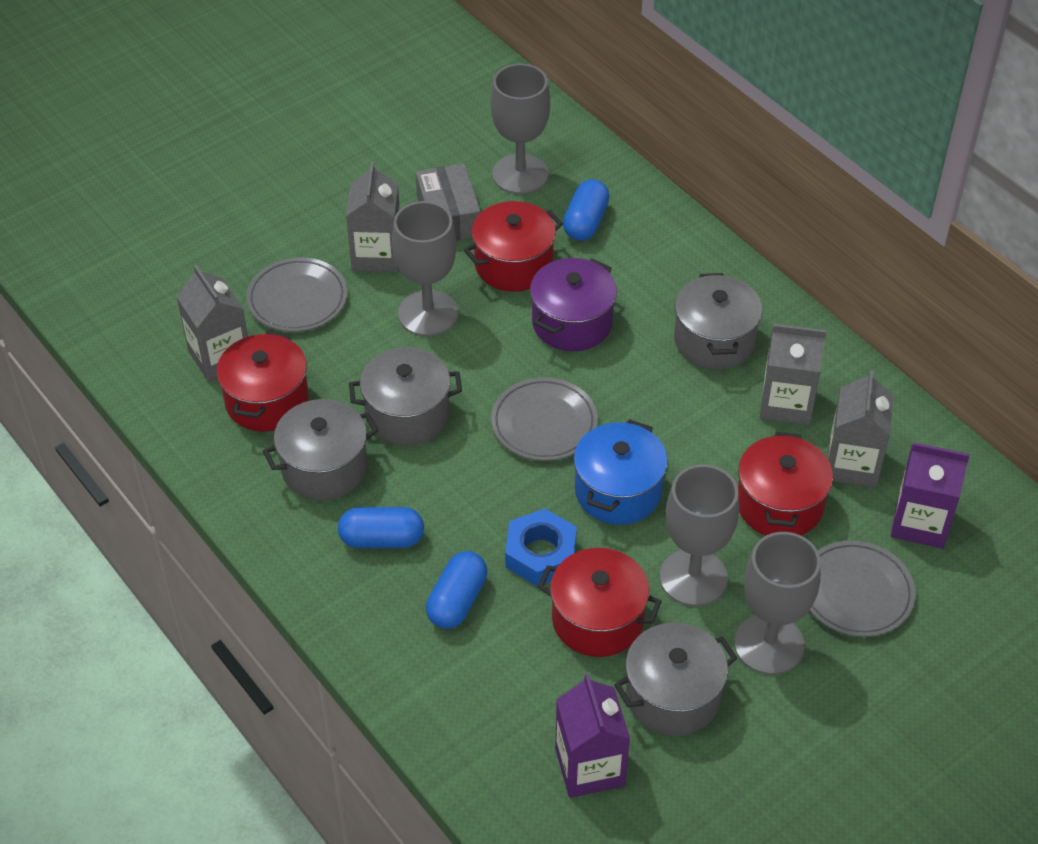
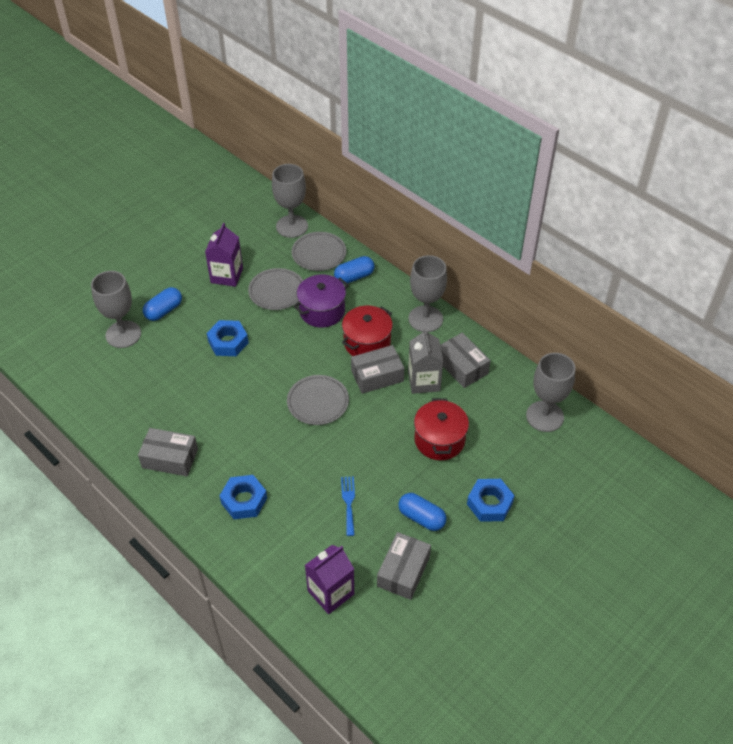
blue fork: none = 0 -> [341,476,355,536] = 1
blue nut: [505,508,577,586] = 1 -> [207,320,249,356] [220,475,267,519] [467,479,515,522] = 3
blue pot: [573,419,668,525] = 1 -> none = 0
grey box: [416,163,481,241] = 1 -> [138,428,198,476] [351,345,404,394] [377,532,431,600] [440,333,491,388] = 4
grey carton: [176,265,248,382] [346,162,400,272] [760,324,826,425] [827,370,894,488] = 4 -> [408,328,443,394] = 1
grey pot: [263,399,378,500] [349,347,462,445] [614,623,737,736] [674,273,763,370] = 4 -> none = 0
red pot: [216,331,309,432] [464,201,563,292] [538,548,662,657] [738,432,833,536] = 4 -> [342,306,393,356] [414,398,469,460] = 2

